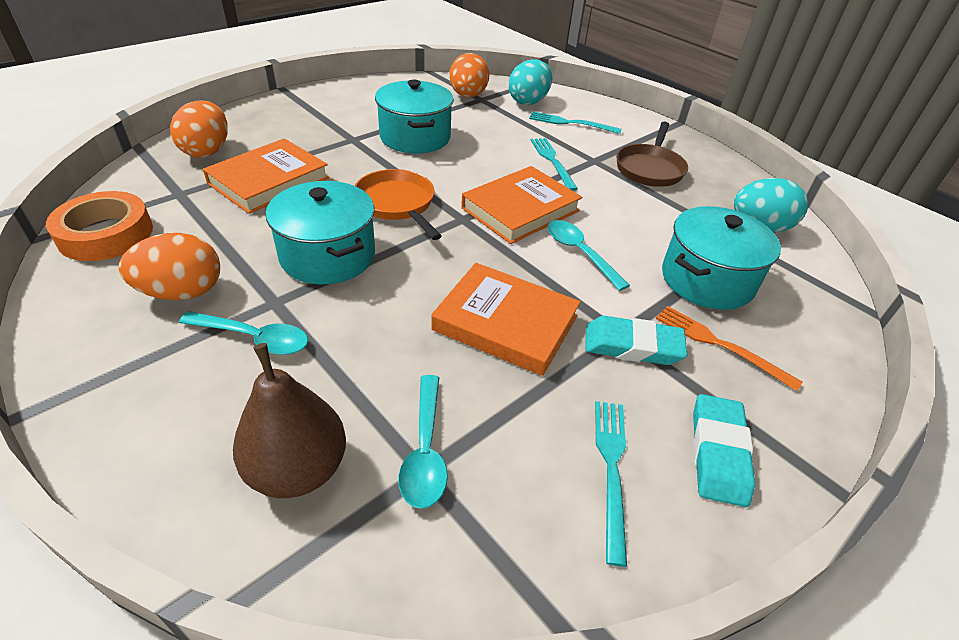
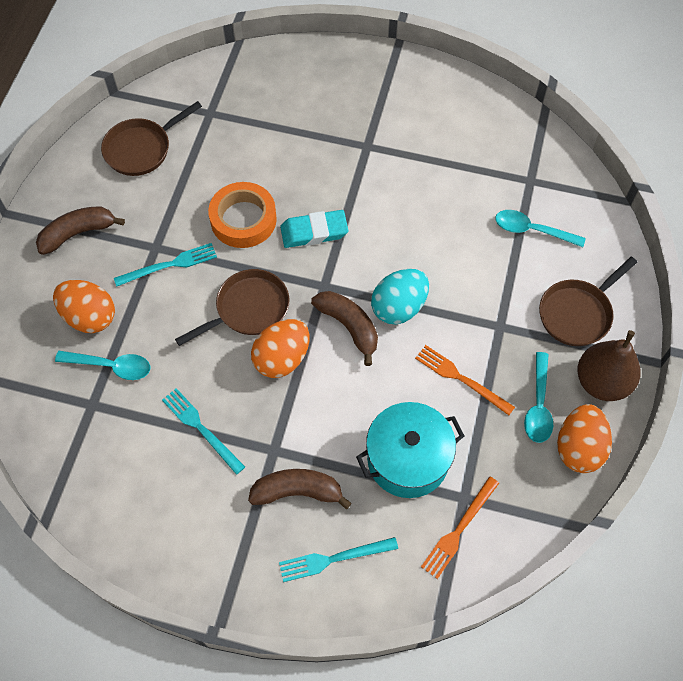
brown banana: none = 0 -> [36,206,125,255] [248,469,352,509] [311,291,378,366] = 3
brown pan: [616,122,688,187] = 1 -> [101,101,202,176] [175,269,289,346] [539,257,637,346] = 3
orange book: [203,138,329,214] [431,263,581,376] [461,166,582,244] = 3 -> none = 0
orange fork: [656,306,803,391] = 1 -> [415,345,515,415] [421,476,499,579] = 2
orange pan: [355,169,442,240] = 1 -> none = 0
turquoise egg: [508,59,552,105] [734,178,808,232] = 2 -> [371,269,429,325] = 1
turquoise eraser: [585,316,687,365] [693,394,755,507] = 2 -> [280,210,348,248] = 1
turquoise pot: [266,181,375,285] [375,80,454,154] [662,206,781,310] = 3 -> [356,402,464,498] = 1

